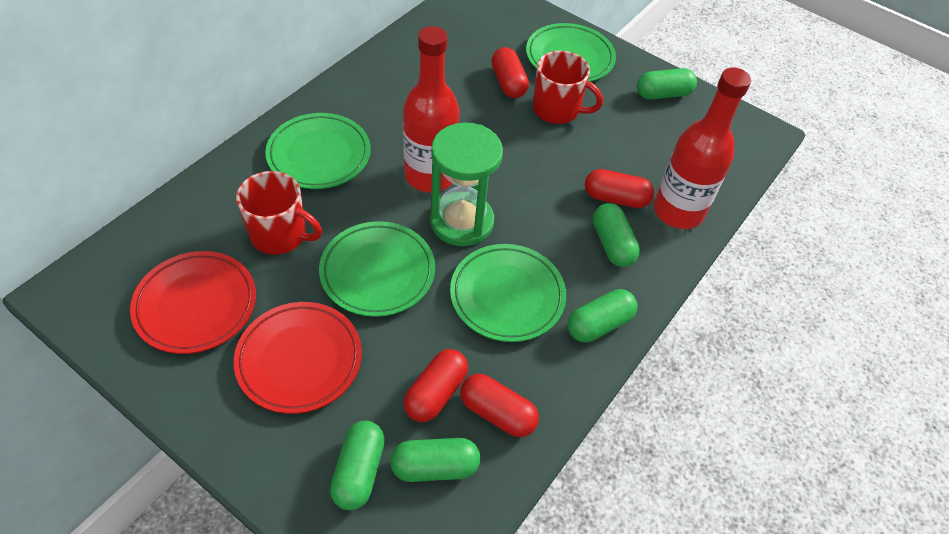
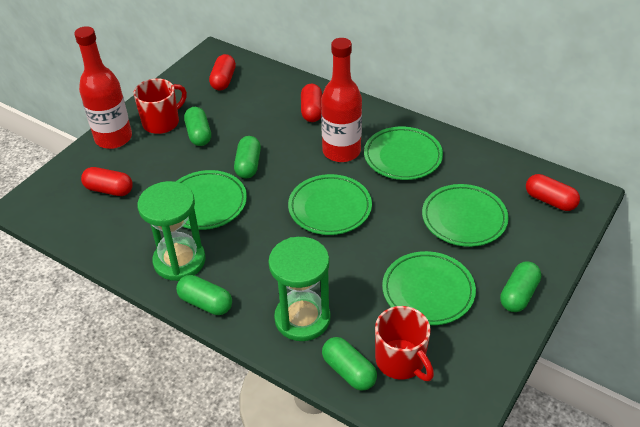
green hourglass: [430,122,503,246] = 1 -> [137,181,206,281] [268,237,330,341] = 2
green plate: [265,113,371,189] [319,221,435,317] [450,244,566,342] [526,23,616,82] = 4 -> [176,170,247,230] [288,174,372,235] [364,126,443,180] [382,251,476,325] [422,184,509,247] = 5
red plate: [130,251,256,354] [234,302,362,414] = 2 -> none = 0

